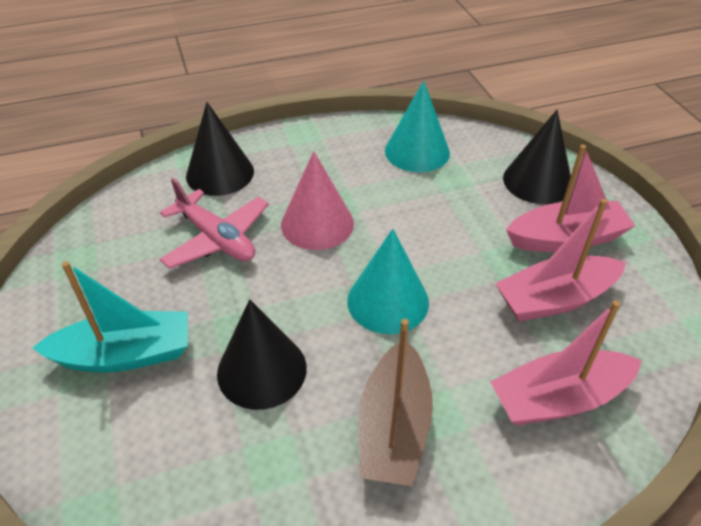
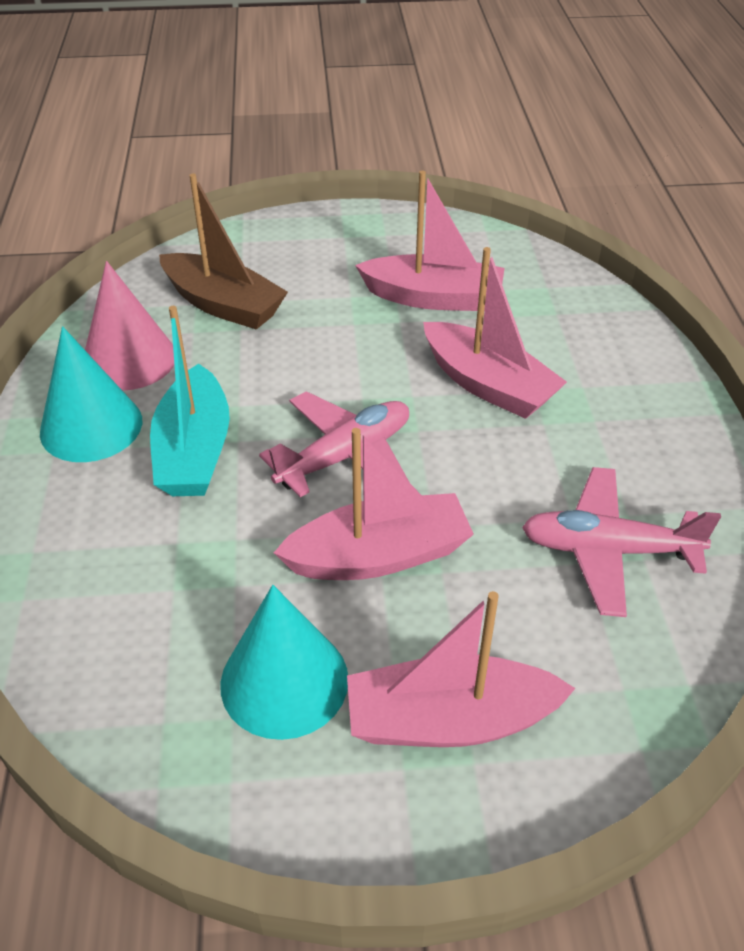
black cone: [186,102,254,196] [217,299,307,410] [503,110,571,204] = 3 -> none = 0
pink boat: [490,300,642,425] [495,199,626,322] [506,144,635,252] = 3 -> [274,428,474,580] [347,591,576,747] [355,171,505,311] [423,247,567,419] = 4
pink plane: [159,178,269,269] = 1 -> [259,391,410,497] [522,467,721,617] = 2

